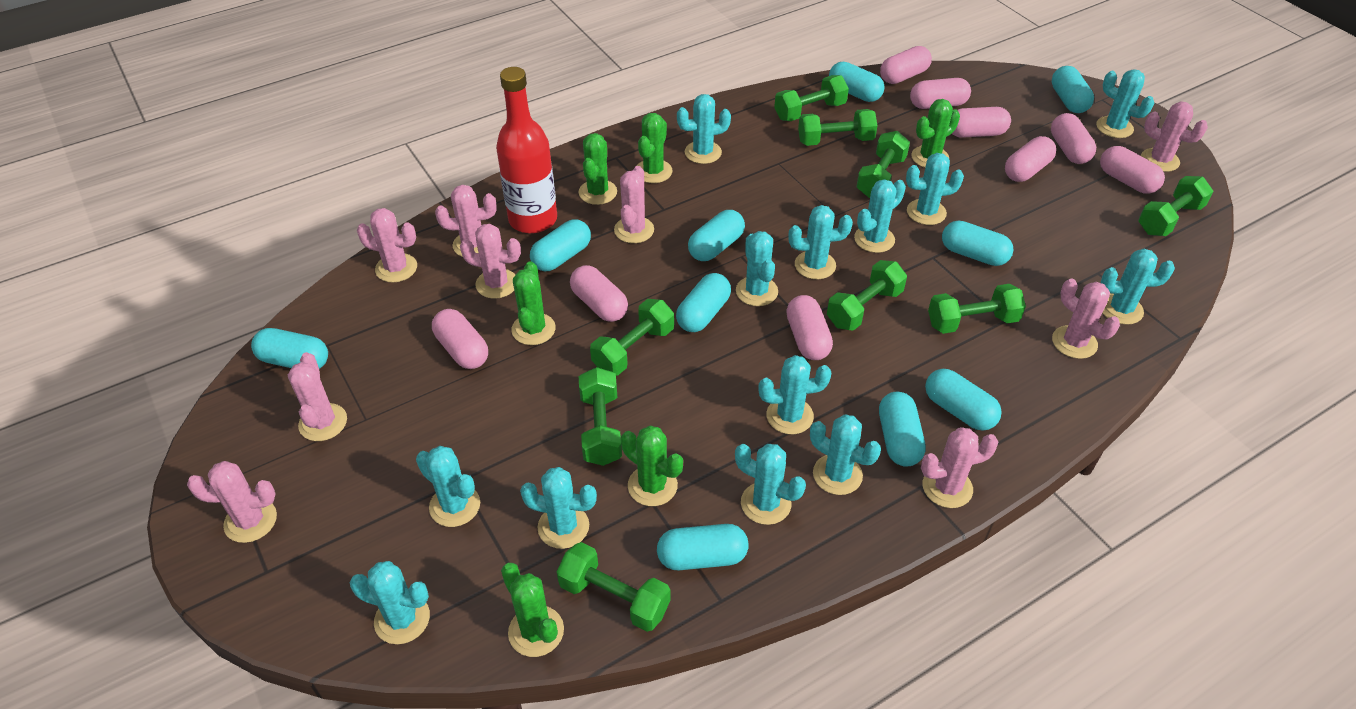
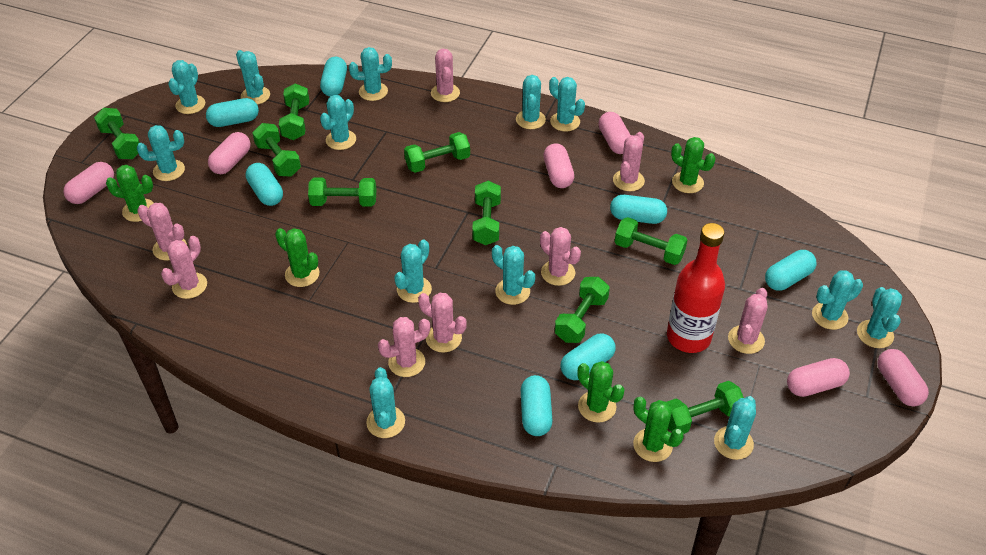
green cactus: [501,563,564,657] [512,261,556,345] [579,133,617,205] [621,426,683,506] [637,113,672,183] [911,99,960,168] = 6 -> [106,165,154,222] [275,228,319,287] [577,361,624,423] [633,397,684,462] [671,137,715,193] = 5
pink cactus: [187,461,277,543] [288,352,347,441] [357,208,417,282] [435,185,496,257] [460,224,521,299] [614,166,654,243] [921,427,998,508] [1052,279,1120,359] [1141,102,1208,172] = 9 -> [137,203,187,261] [161,236,207,299] [378,317,430,377] [418,293,467,353] [431,49,460,102] [540,227,581,286] [613,132,645,191] [728,288,768,354] = 8
pink capsule: [432,309,488,369] [570,265,628,322] [786,295,833,360] [880,46,932,84] [910,78,971,109] [952,107,1011,138] [1005,136,1056,182] [1051,113,1096,164] [1100,146,1165,194] = 9 -> [63,162,114,204] [208,132,251,174] [543,143,574,188] [598,112,631,154] [787,358,850,397] [877,349,929,406] = 6
turquoise capsule: [251,328,328,369] [530,219,591,271] [657,524,748,570] [676,273,731,332] [688,210,745,261] [829,62,885,102] [879,392,926,467] [925,369,1002,431] [942,221,1014,266] [1052,66,1094,113] = 10 -> [206,98,259,127] [246,163,283,206] [320,57,347,96] [521,375,553,436] [560,334,615,380] [610,195,667,224] [765,250,817,291] = 7

